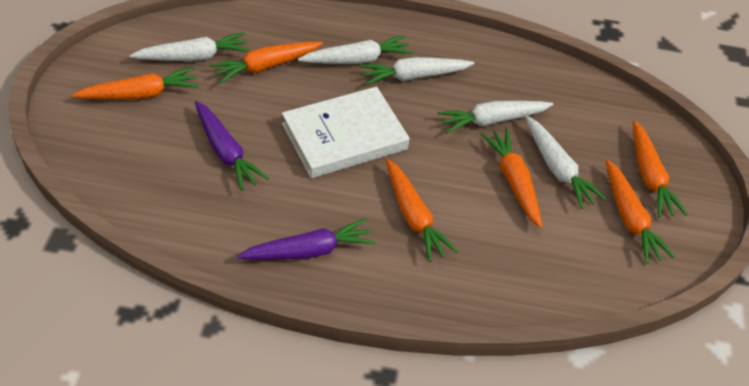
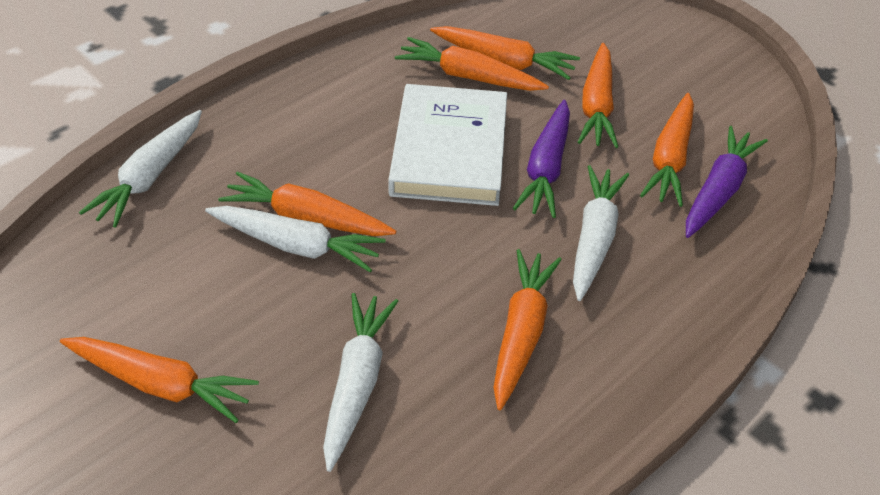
orange carrot: [73,67,199,99] [209,42,323,84] [386,159,458,262] [481,129,542,228] [606,160,675,264] [633,121,687,217] = 6 -> [60,337,259,423] [218,172,396,236] [395,37,549,91] [430,26,580,80] [493,249,562,410] [578,43,618,148] [640,93,694,207] = 7
white carrot: [130,32,250,61] [298,35,413,64] [360,57,474,85] [438,101,553,133] [525,116,606,209] = 5 -> [79,110,202,228] [205,206,386,272] [323,293,398,472] [573,165,629,301] = 4

